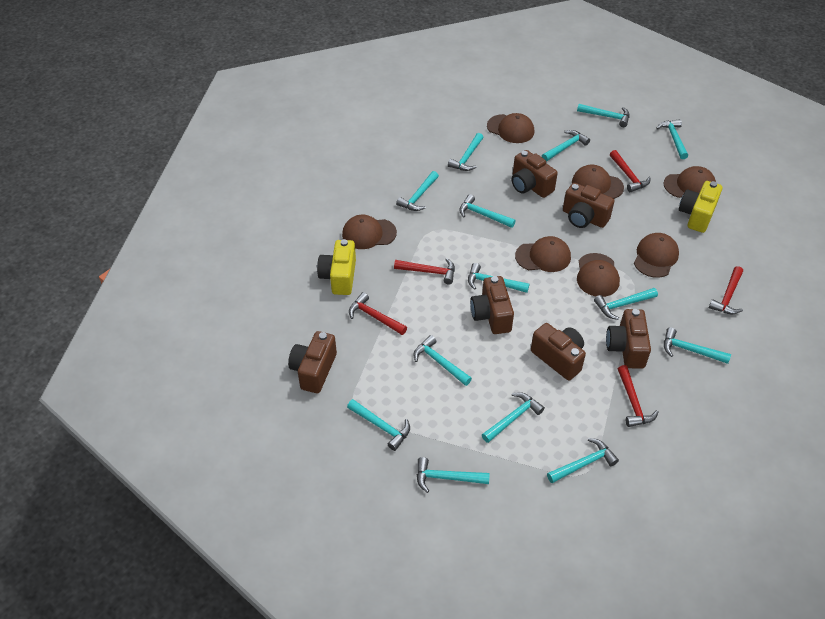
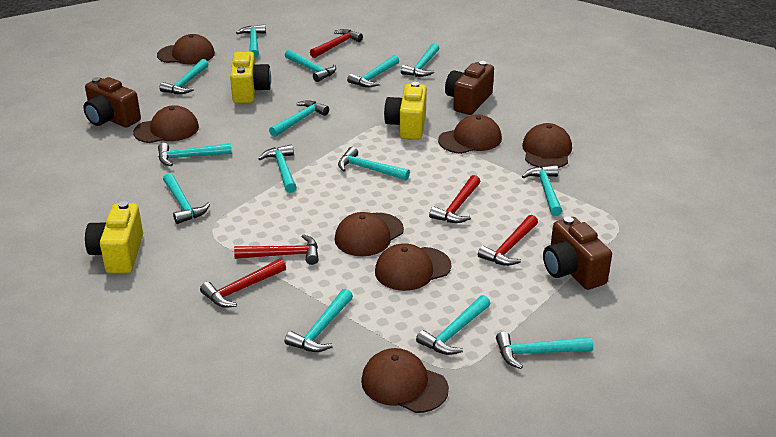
brown camera: [288,331,337,393] [470,276,514,334] [512,150,558,198] [531,323,586,381] [563,183,614,228] [606,309,651,369] = 6 -> [83,77,141,128] [445,61,494,115] [543,216,612,290] = 3
yellow camera: [317,239,356,295] [679,181,722,233] = 2 -> [85,201,143,274] [230,52,271,103] [384,82,427,140] = 3

